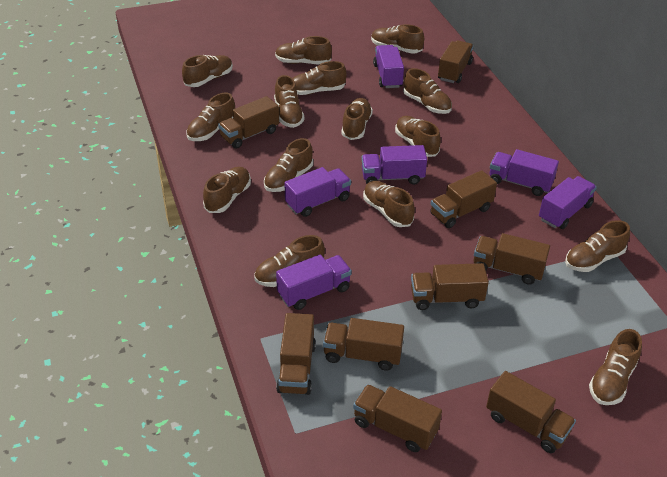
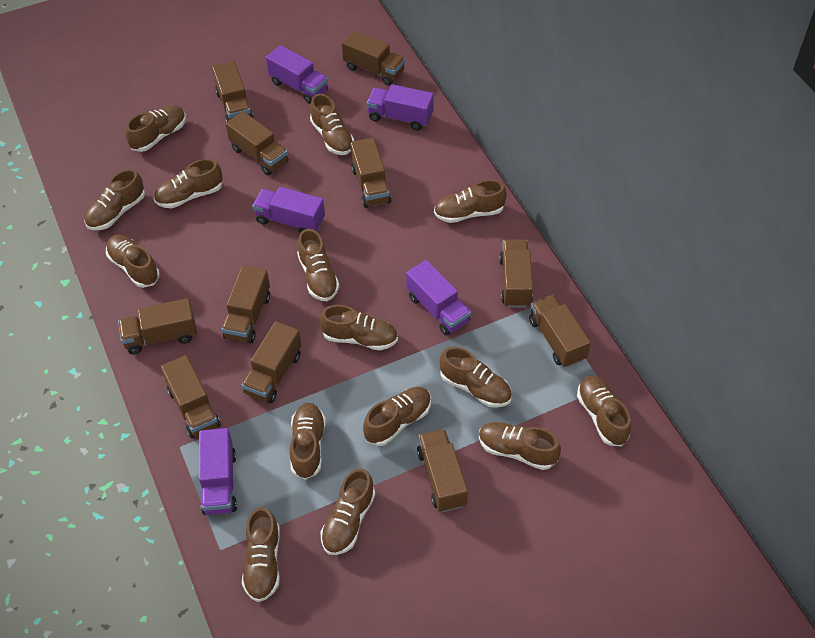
brown truck: [218,96,279,149] [276,313,316,395] [323,318,404,371] [353,384,442,452] [411,263,489,310] [430,170,497,228] [438,40,474,83] [474,233,550,285] [486,371,576,453] = 9 -> [118,298,197,355] [161,355,221,439] [212,61,254,122] [222,266,270,343] [226,111,289,175] [242,321,301,403] [342,30,405,86] [350,138,392,208] [417,429,468,512] [499,240,533,308] [529,295,591,368] = 11
purple truck: [276,254,352,310] [284,167,351,217] [361,145,427,185] [373,45,404,88] [489,149,559,196] [539,176,597,229] = 6 -> [199,428,237,515] [252,187,325,233] [266,45,328,104] [367,84,434,130] [406,260,471,336] = 5

